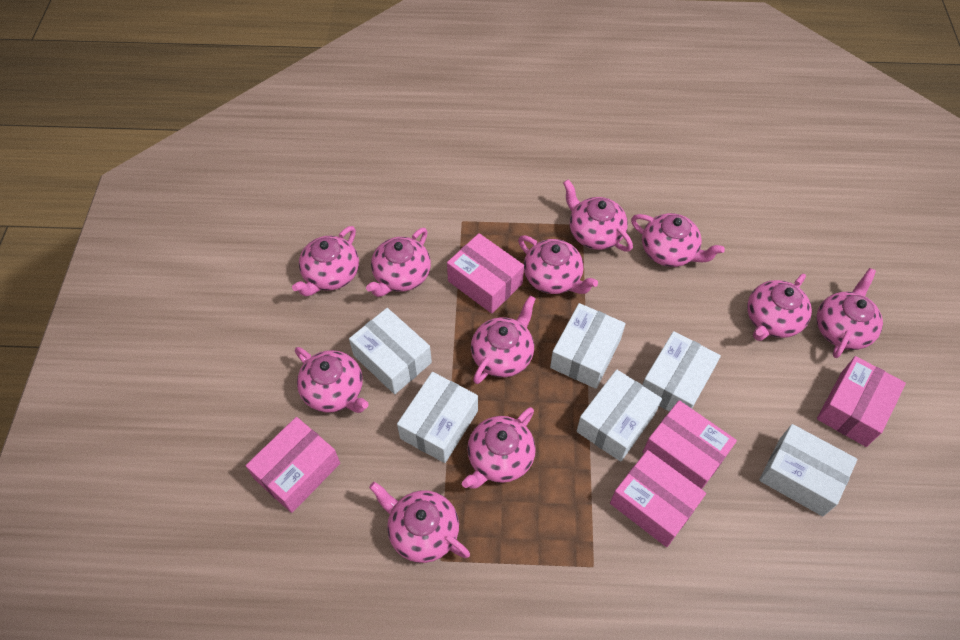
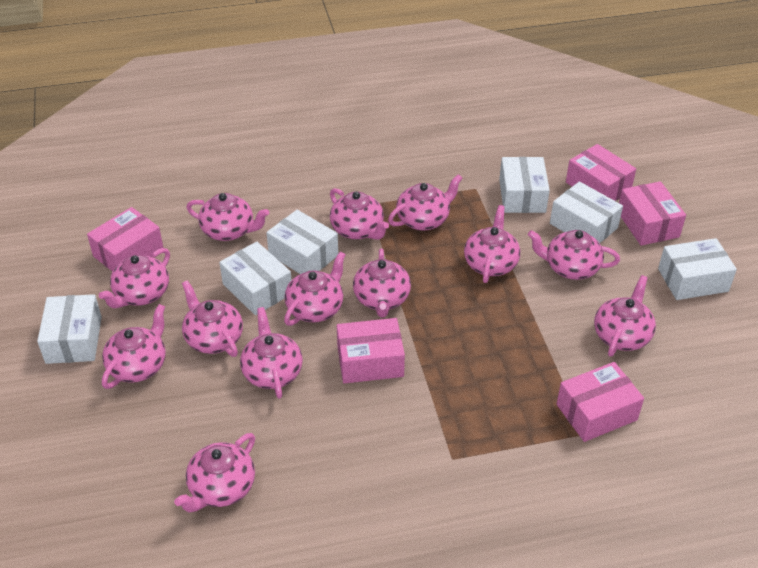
pink teapot: [292,226,359,297] [295,347,369,413] [366,228,431,297] [369,482,470,563] [462,407,536,489] [471,296,536,384] [518,236,598,294] [563,179,633,252] [631,213,725,267] [747,274,812,341] [817,268,883,358] = 11 -> [99,248,170,308] [102,304,166,389] [174,433,255,512] [182,280,243,357] [186,193,269,241] [240,307,303,399] [284,251,346,326] [330,188,389,240] [353,249,411,317] [388,174,463,230] [464,205,520,283] [528,230,620,280] [594,275,656,357] = 13

